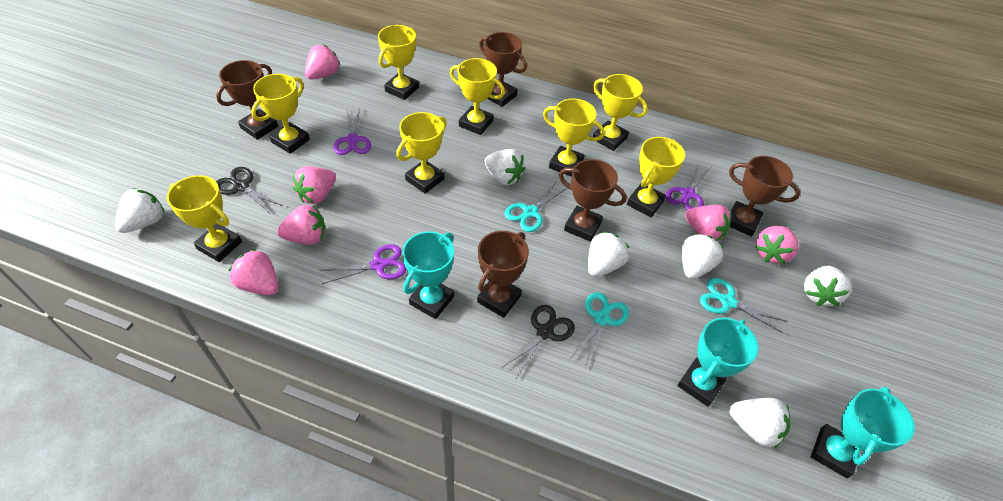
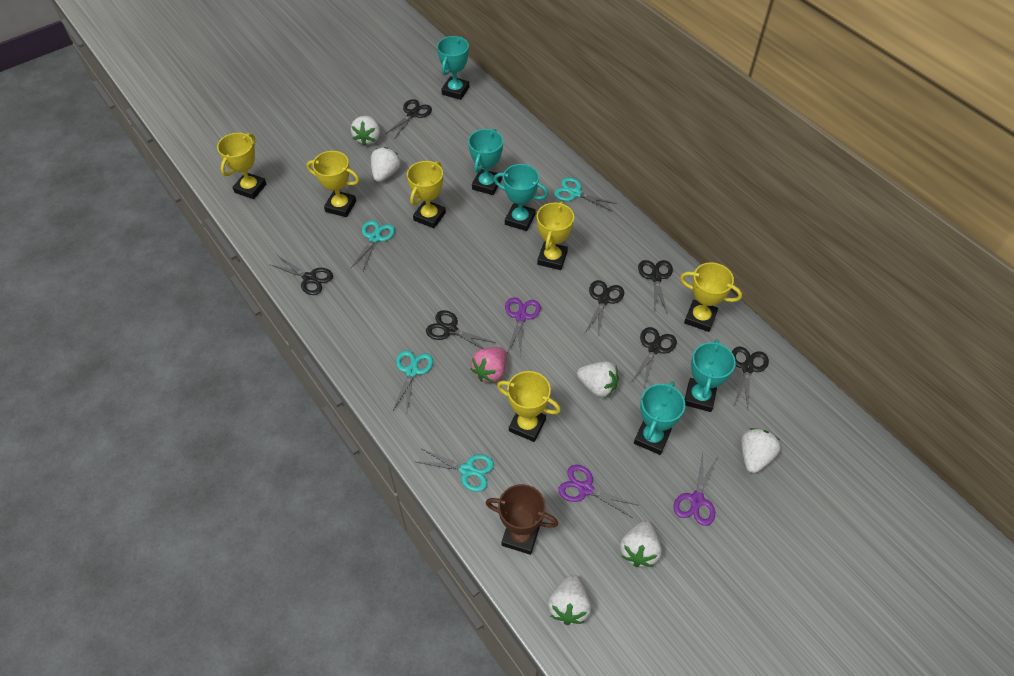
black scissors: [216,167,283,214] [503,305,575,378] = 2 -> [269,255,333,295] [385,99,432,138] [426,310,496,349] [585,280,624,335] [631,327,677,387] [638,260,673,313] [732,347,769,408] = 7
brown trophy: [216,60,278,140] [477,231,529,318] [479,32,527,107] [559,159,627,242] [729,156,800,237] = 5 -> [486,484,558,555] = 1
pink strawberry: [229,249,278,295] [277,204,326,245] [293,166,336,204] [305,45,340,80] [685,205,732,241] [755,226,798,264] = 6 -> [471,347,506,383] = 1
turquoise scissors: [505,181,567,232] [570,292,629,368] [700,278,787,334] = 3 -> [351,220,395,271] [392,350,433,415] [417,448,494,492] [554,177,617,211] = 4
turquoise trophy: [402,232,454,319] [677,318,759,407] [811,387,915,478] = 3 -> [437,36,469,100] [468,129,503,195] [494,164,548,231] [634,381,685,455] [685,339,736,412] = 5
yellow trophy: [167,175,242,262] [251,74,310,154] [378,25,419,100] [396,112,447,194] [450,58,505,135] [543,99,605,177] [593,74,648,151] [627,137,685,217] = 8 -> [217,133,266,199] [307,151,360,217] [407,161,446,228] [497,371,561,442] [537,201,574,270] [680,262,742,332] = 6

